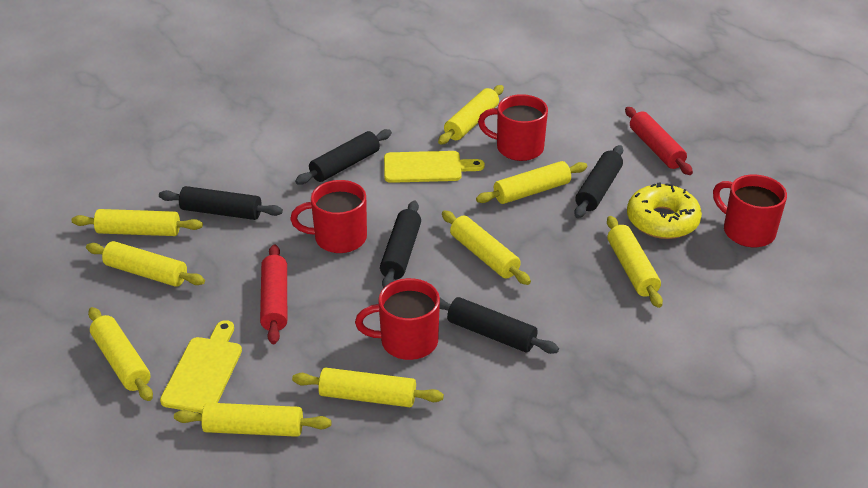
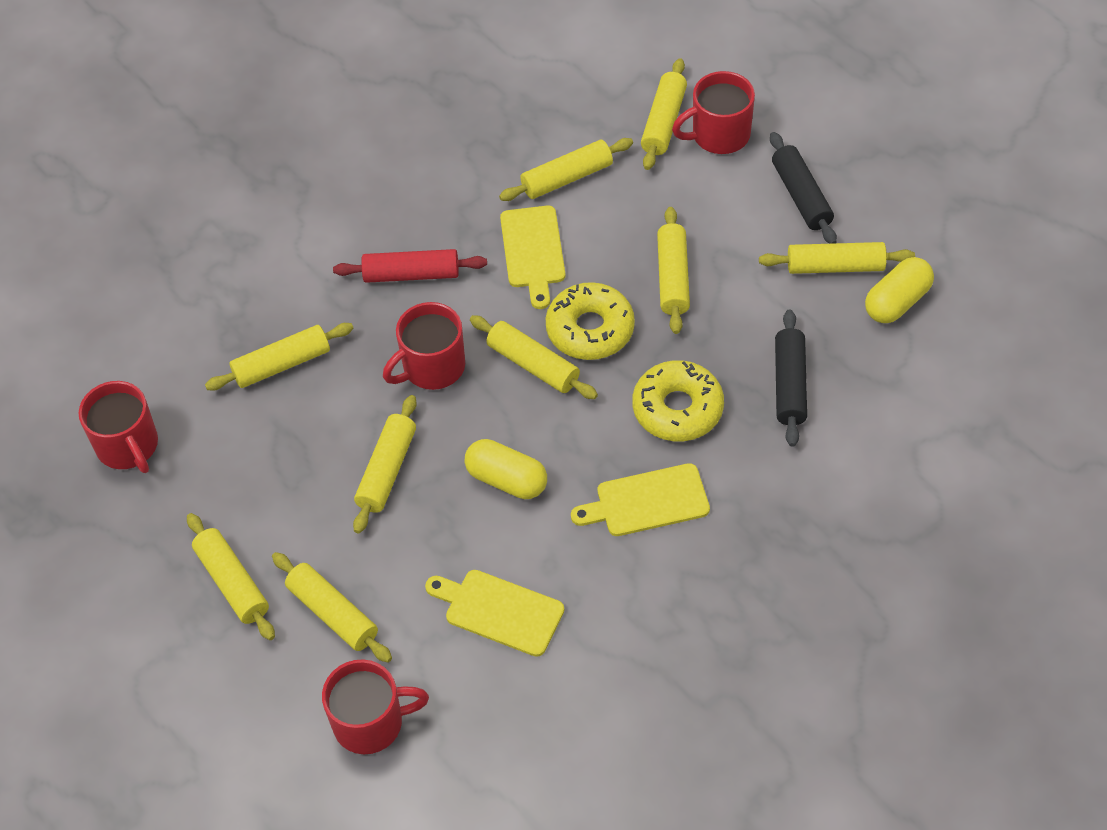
black rolling pin: [159,186,283,220] [295,129,392,185] [380,201,421,288] [439,297,559,354] [574,145,623,218] = 5 -> [770,132,837,244] [775,309,807,447] = 2
red rolling pin: [260,244,287,344] [625,107,693,175] = 2 -> [333,249,487,283] = 1
yellow capsule: none = 0 -> [465,439,547,499] [865,257,934,323] = 2
yellow cutting board: [160,320,242,413] [384,151,485,183] = 2 -> [425,570,564,657] [500,206,565,309] [571,463,710,536] = 3
yellow donut: [627,183,702,239] = 1 -> [546,282,635,360] [632,360,724,441] = 2

